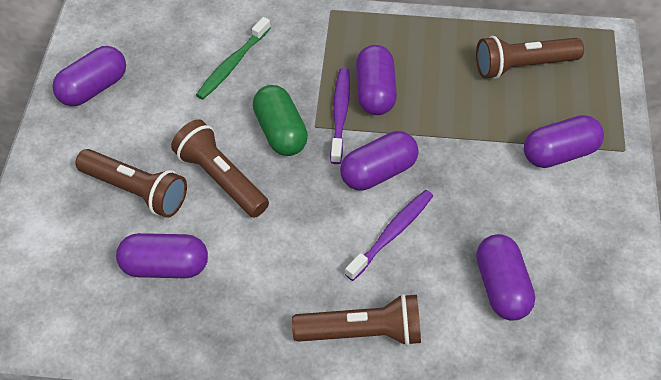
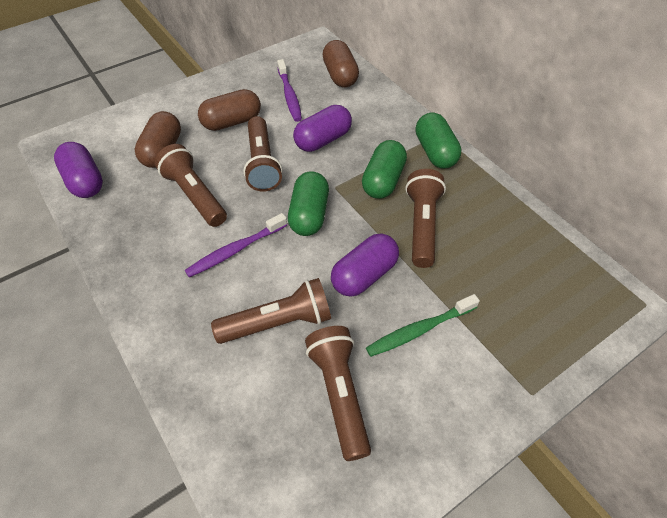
brown capsule: none = 0 -> [135,111,181,168] [198,89,261,131] [322,40,359,88] = 3
brown flashlight: [75,149,187,218] [171,119,269,218] [292,294,421,346] [476,36,584,79] = 4 -> [154,144,227,227] [211,278,331,344] [243,116,282,192] [305,326,371,461] [405,169,446,268] = 5
green capsule: [253,85,308,156] = 1 -> [288,172,329,236] [362,140,407,199] [416,112,461,169] = 3
purple capsule: [52,46,126,106] [116,233,208,278] [340,131,419,191] [356,45,397,115] [476,234,535,320] [524,115,604,168] = 6 -> [54,142,103,198] [293,105,352,152] [331,234,399,297] = 3

